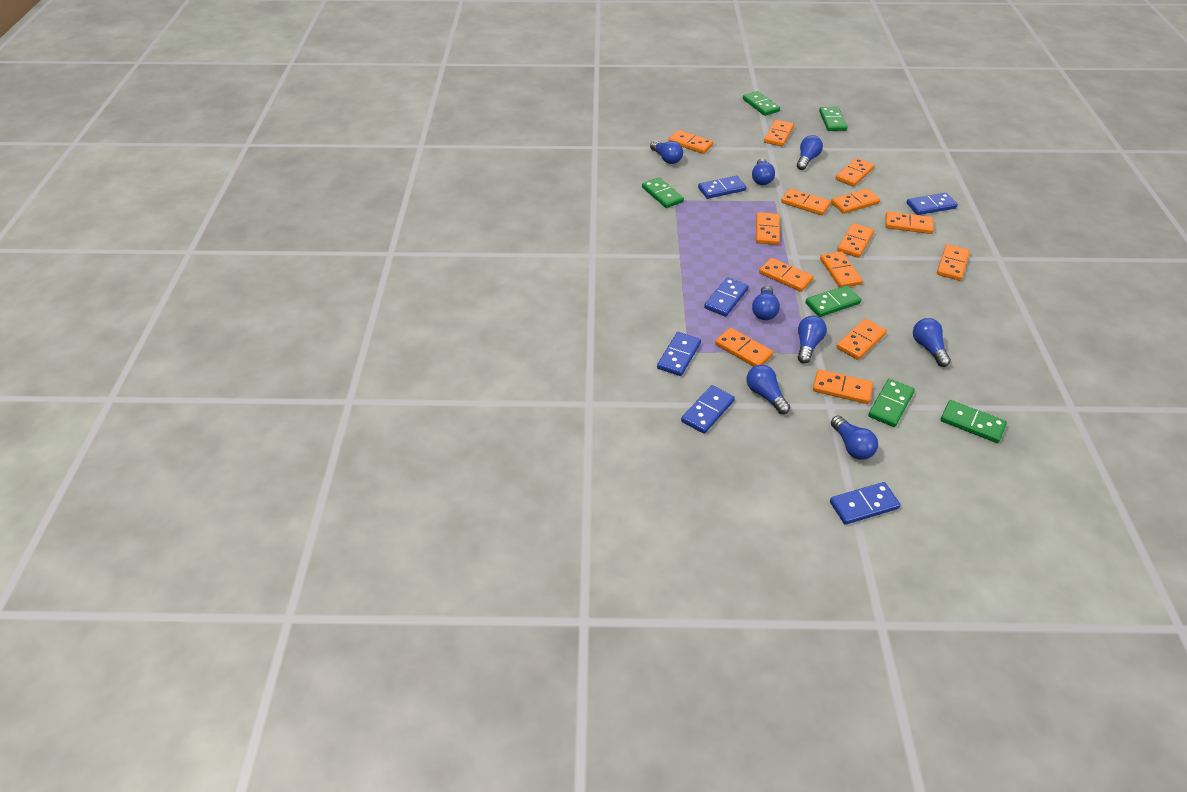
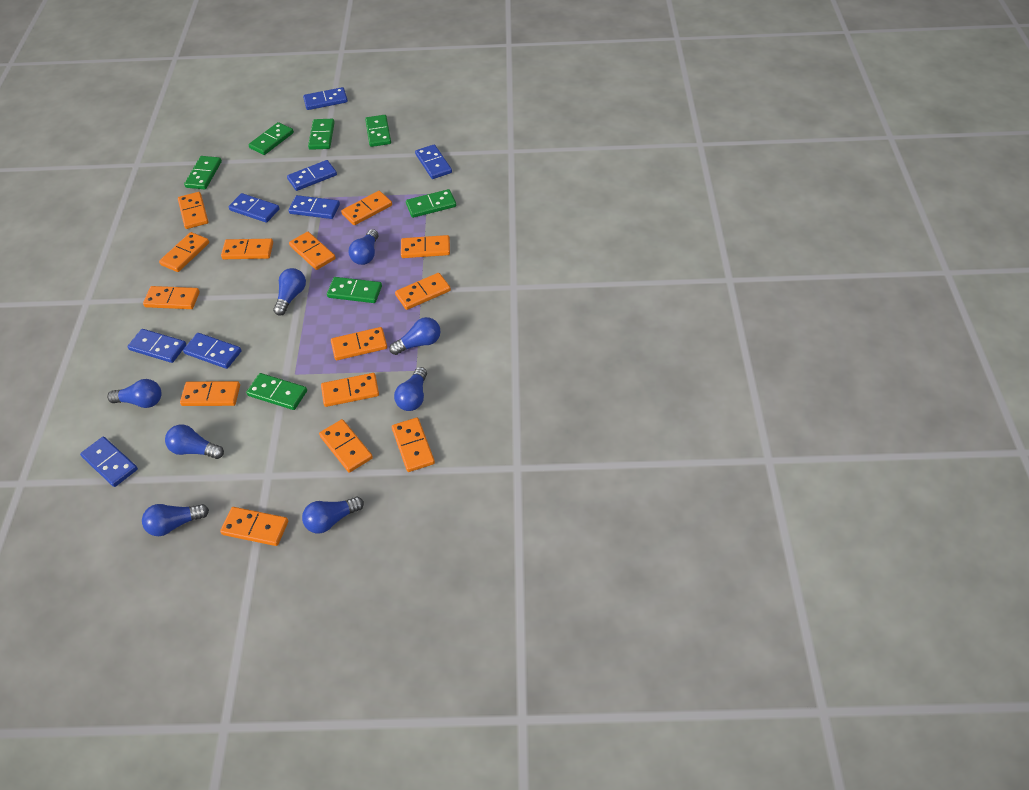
blue domino: [657,332,701,376] [681,385,735,434] [698,176,746,199] [704,277,748,316] [830,482,901,525] [907,193,958,215] = 6 -> [80,437,138,487] [128,329,186,363] [183,333,242,369] [229,193,280,223] [287,160,337,191] [288,195,340,219] [303,87,348,110] [415,144,452,179] = 8
green domino: [642,177,684,208] [743,91,780,116] [805,285,861,317] [819,107,847,131] [868,379,915,427] [941,400,1007,443] = 6 -> [184,156,222,189] [246,373,307,410] [248,122,294,155] [308,119,335,150] [327,277,382,303] [365,115,391,147] [406,189,456,218] = 7

